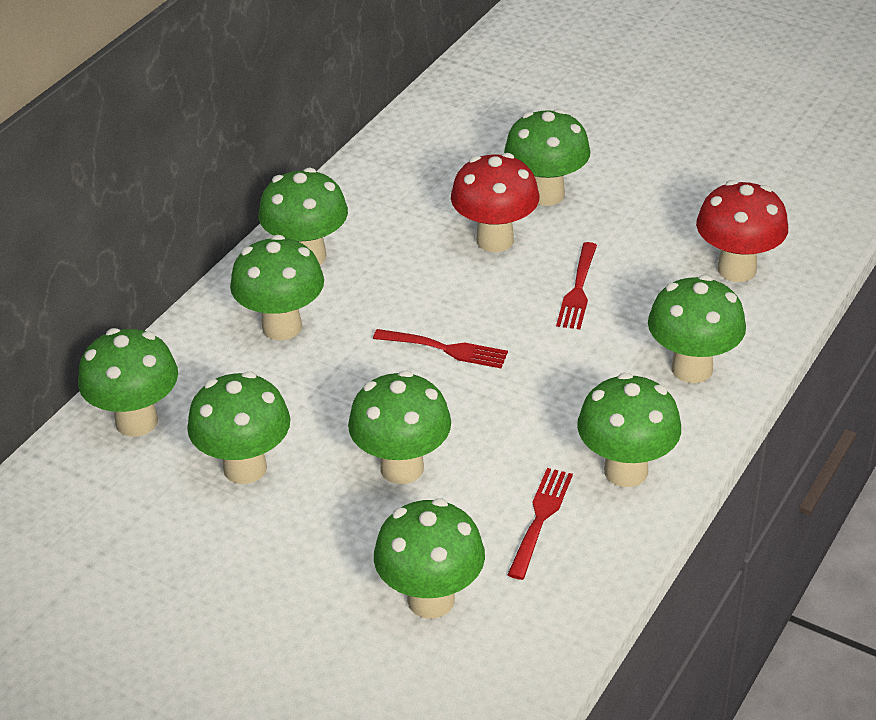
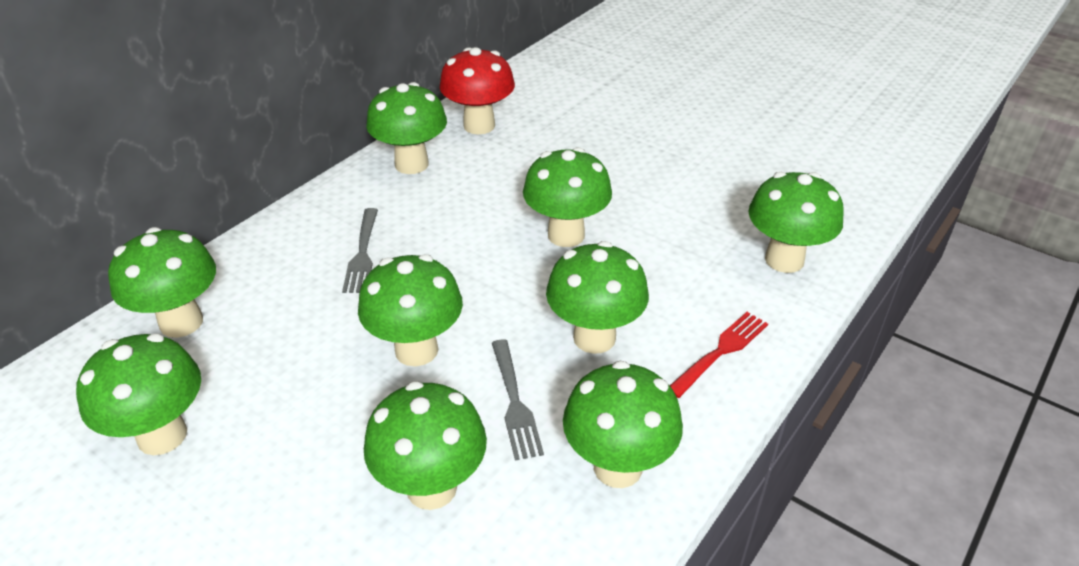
grey fork: none = 0 -> [342,208,378,293] [492,339,544,461] = 2
red fork: [373,329,508,368] [507,468,573,580] [556,242,597,330] = 3 -> [670,312,768,398] = 1
red mushroom: [451,153,540,252] [696,180,788,282] = 2 -> [440,47,515,134] = 1

